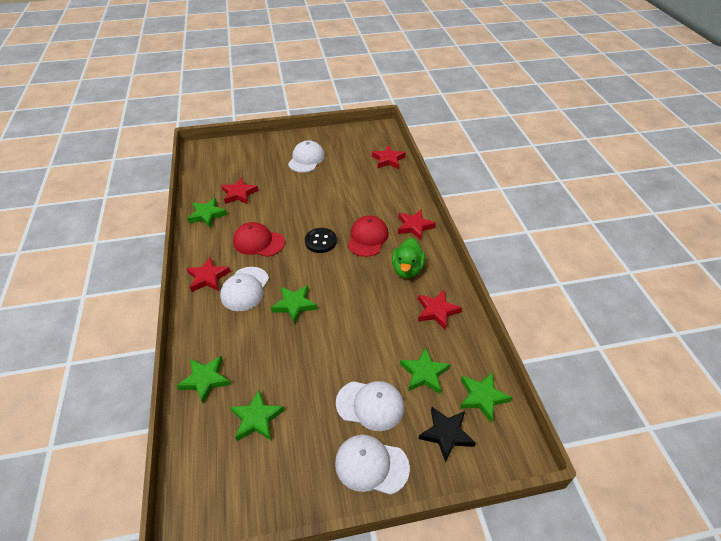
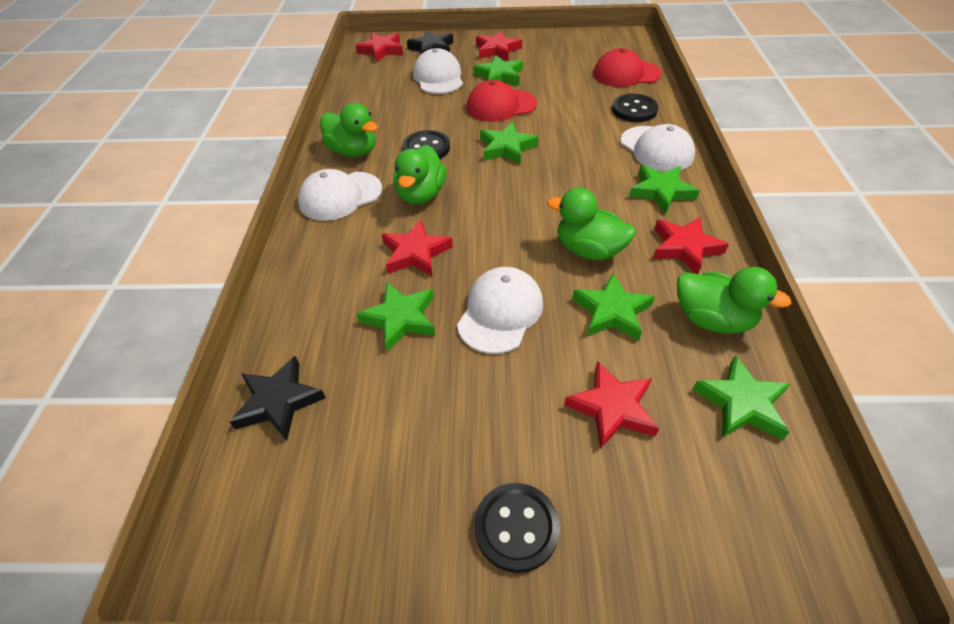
black button: [305,228,337,253] = 1 -> [402,130,450,159] [474,483,560,573] [612,94,658,122] = 3
black star: [419,407,476,463] = 1 -> [229,356,326,441] [407,30,453,54] = 2
green duck: [392,238,425,278] = 1 -> [320,103,378,157] [393,145,447,204] [547,188,636,260] [677,267,792,334] = 4

